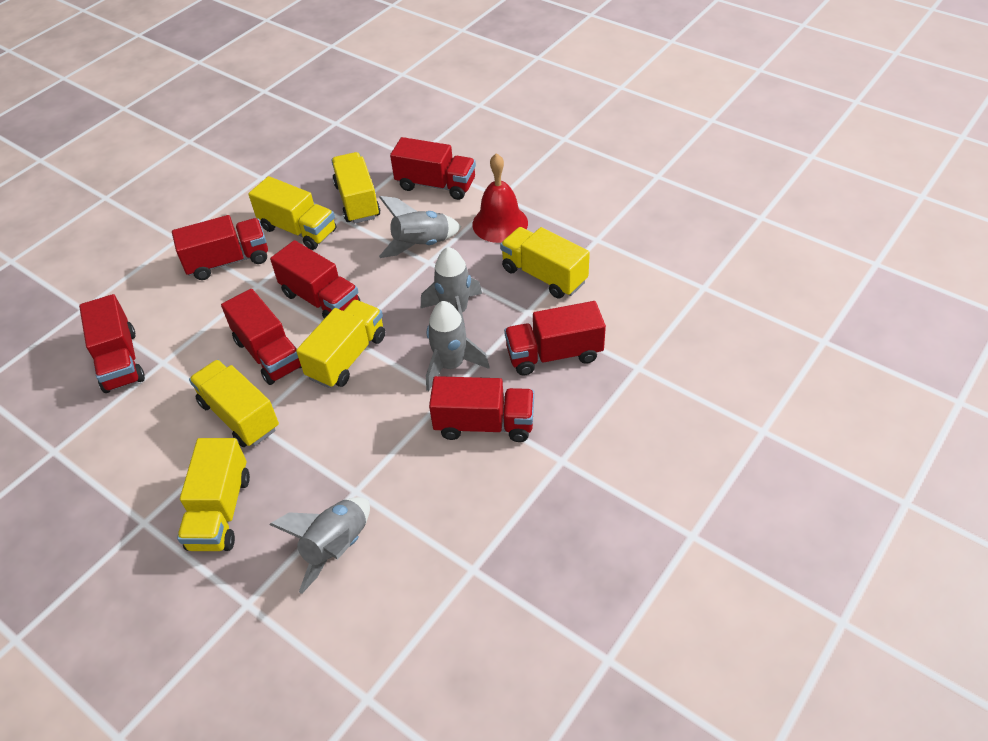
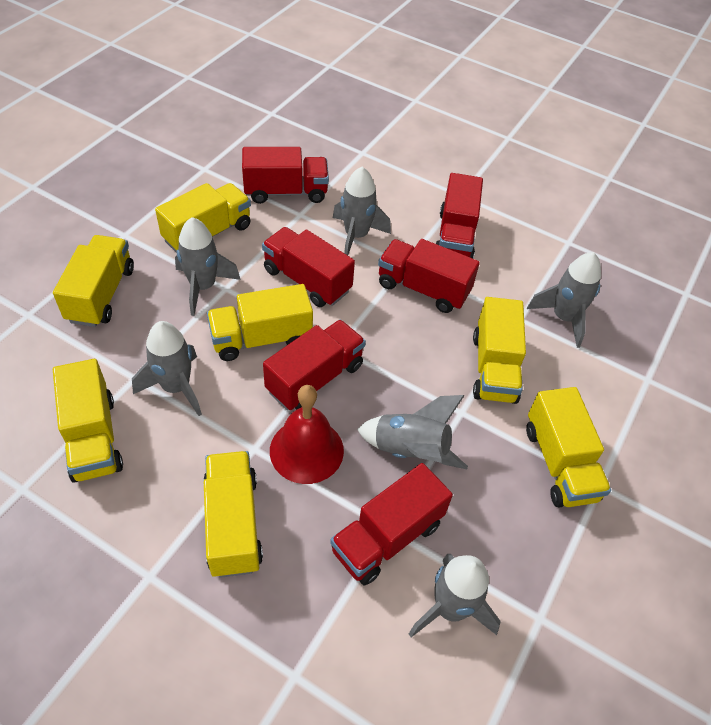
grey rocket: [269,497,370,594] [379,196,461,258] [421,247,482,331] [426,301,489,391] = 4 -> [132,321,202,416] [175,217,241,316] [333,167,391,255] [357,395,468,469] [409,554,501,637] [527,252,601,348] = 6
red truck: [79,294,145,393] [172,215,268,280] [221,289,302,385] [270,240,360,319] [390,137,476,200] [429,376,534,442] [504,301,606,375] = 7 -> [242,147,329,204] [262,227,355,307] [263,320,366,410] [330,463,453,585] [378,239,480,313] [436,173,483,259] = 6
yellow truck: [177,438,250,551] [189,360,279,447] [248,176,336,250] [296,300,385,388] [331,152,380,224] [500,227,590,299] = 6 -> [53,235,134,327] [53,359,123,483] [155,183,251,253] [203,451,263,578] [207,284,313,361] [473,297,526,404] [526,387,611,508] = 7

